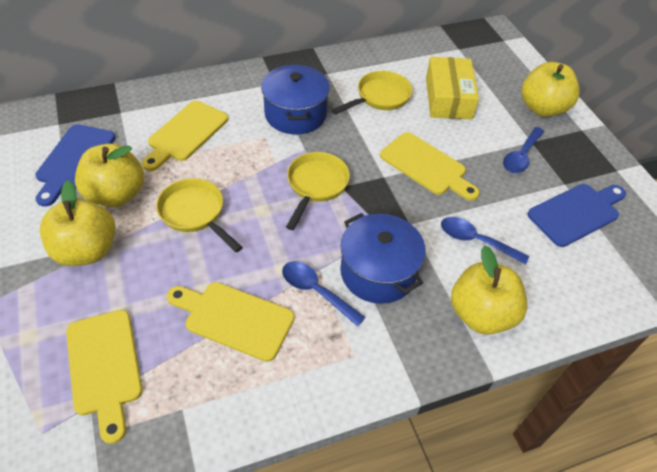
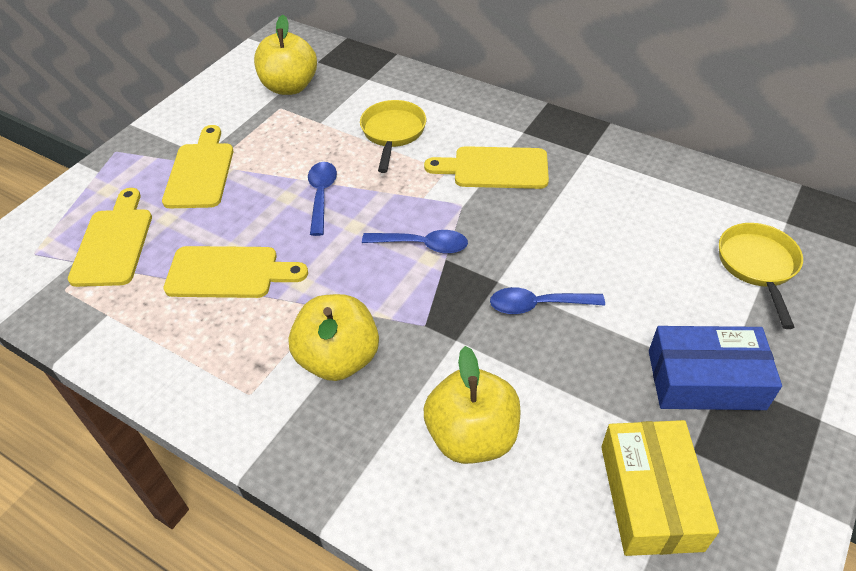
blue box: none = 0 -> [649,326,782,410] = 1
blue cutting board: [35,124,116,207] [528,184,626,247] = 2 -> none = 0
blue pot: [261,65,330,135] [340,213,426,304] = 2 -> none = 0
yellow apple: [40,180,116,266] [75,143,144,207] [451,246,527,335] [522,62,580,117] = 4 -> [254,15,317,95] [289,294,379,381] [424,346,521,464] = 3
yellow pan: [156,178,243,252] [286,152,350,230] [331,71,412,115] = 3 -> [360,100,426,173] [719,223,803,329] = 2

